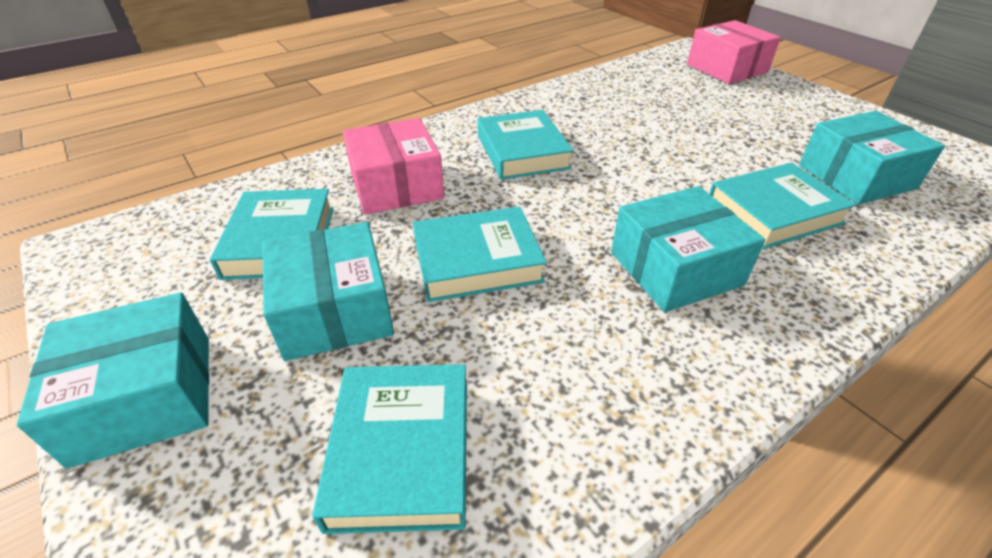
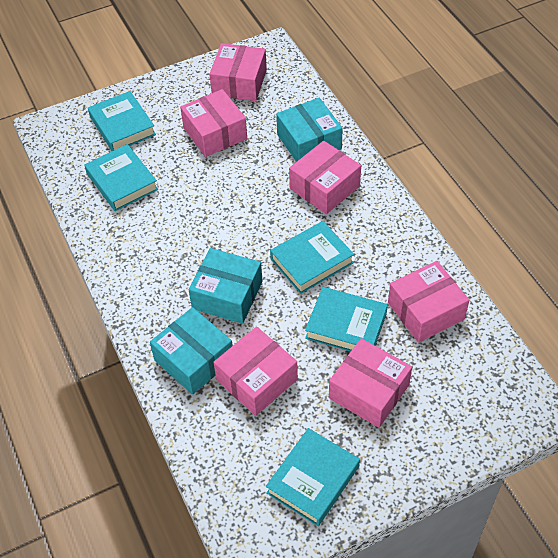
pink box: [343,118,444,215] [687,20,781,84] = 2 -> [180,89,247,157] [209,43,267,101] [213,327,298,416] [289,141,361,214] [329,338,412,428] [388,261,469,343] = 6
turquoise box: [17,293,209,469] [263,222,394,361] [611,186,765,312] [799,111,945,205] = 4 -> [150,307,233,395] [189,248,262,324] [276,98,343,162] = 3

